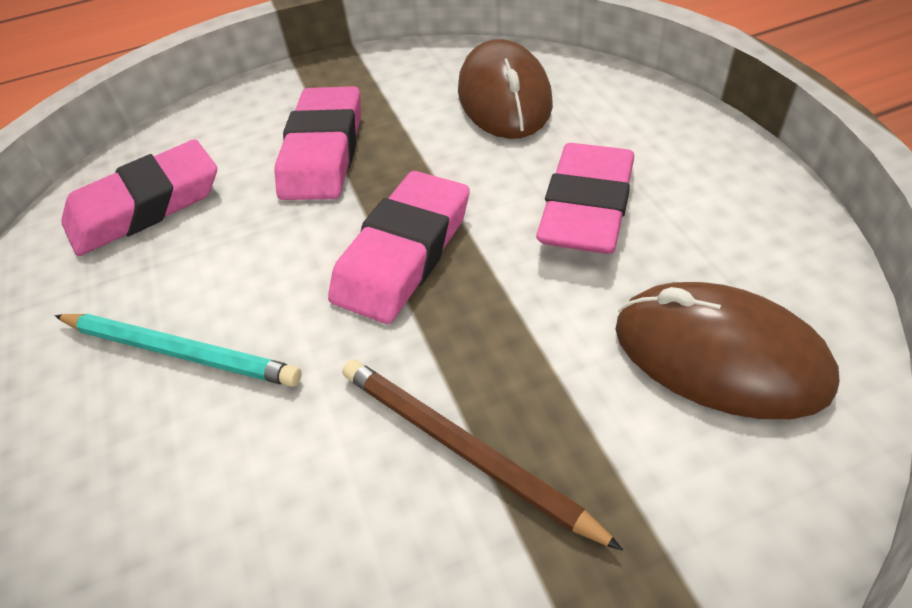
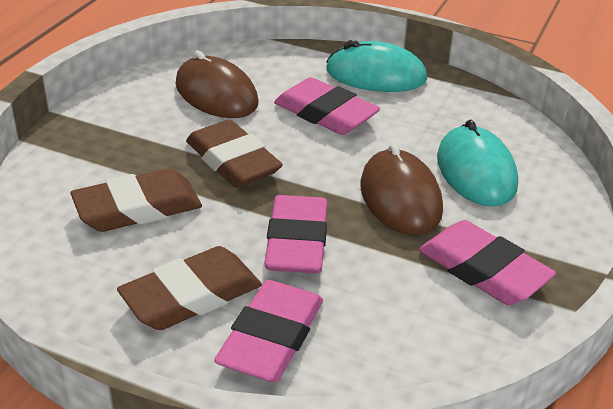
brown eraser: none = 0 -> [70,168,202,232] [117,246,262,330] [186,119,283,188] = 3
brown pencil: [342,359,623,551] = 1 -> none = 0
turquoise mouse: none = 0 -> [326,40,427,92] [437,120,518,206] = 2
turquoise pencil: [55,314,302,387] = 1 -> none = 0

